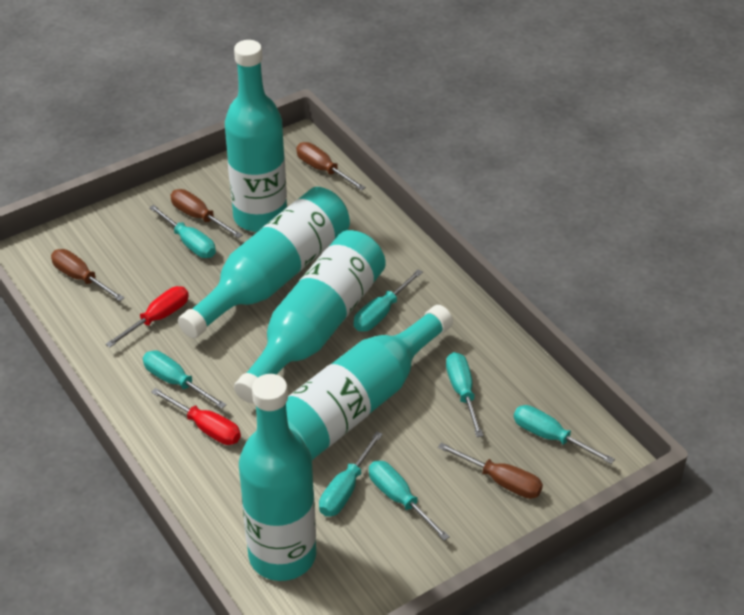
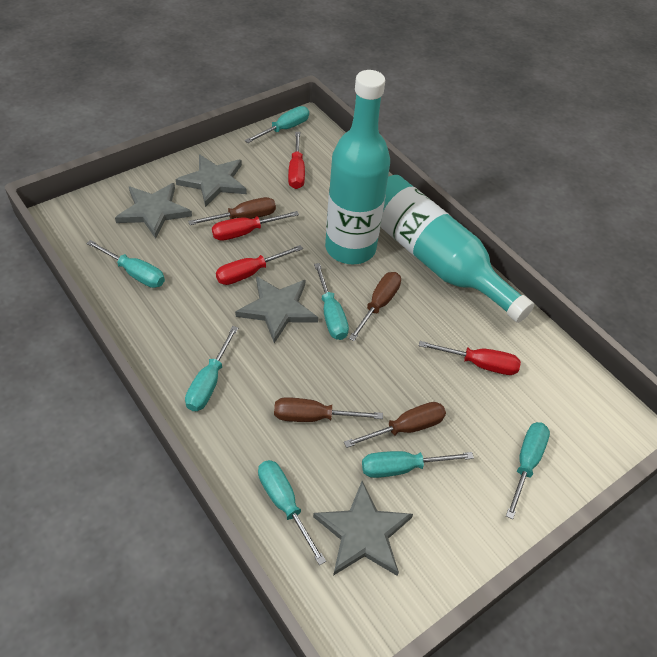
grey star: none = 0 -> [115,183,192,239] [176,154,247,207] [235,276,318,343] [313,481,413,576] = 4
red screwdriver: [105,286,189,348] [151,388,241,445] = 2 -> [212,211,299,241] [216,245,303,285] [288,132,305,189] [419,341,521,375] = 4
turquoise bottle: [178,187,350,339] [225,40,287,232] [234,230,386,403] [239,374,316,581] [286,305,453,460] = 5 -> [325,70,390,264] [381,175,534,323] = 2

